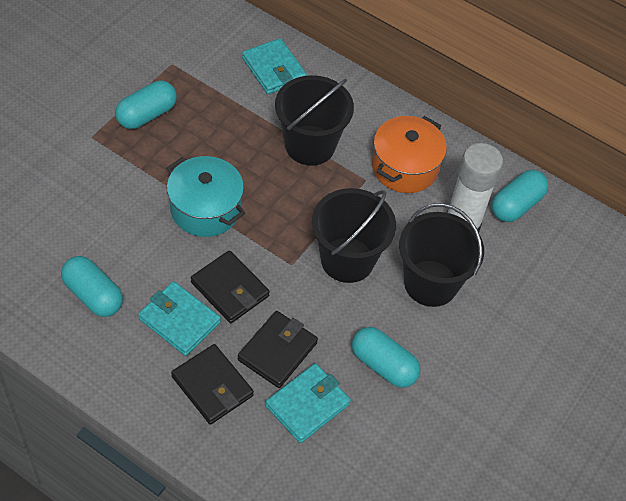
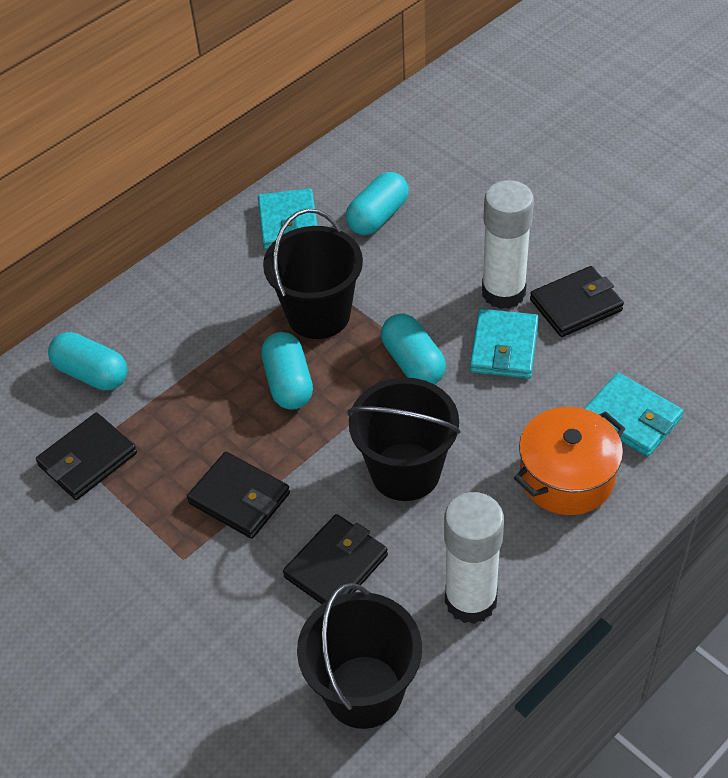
black wallet: [171,344,254,425] [191,250,270,323] [237,311,318,388] = 3 -> [36,413,137,500] [187,452,290,539] [283,514,388,604] [530,266,624,337] = 4
turquoise pot: [167,156,245,237] = 1 -> none = 0
white glue stick: [447,143,503,232] = 1 -> [444,492,504,624] [482,180,534,309] = 2

